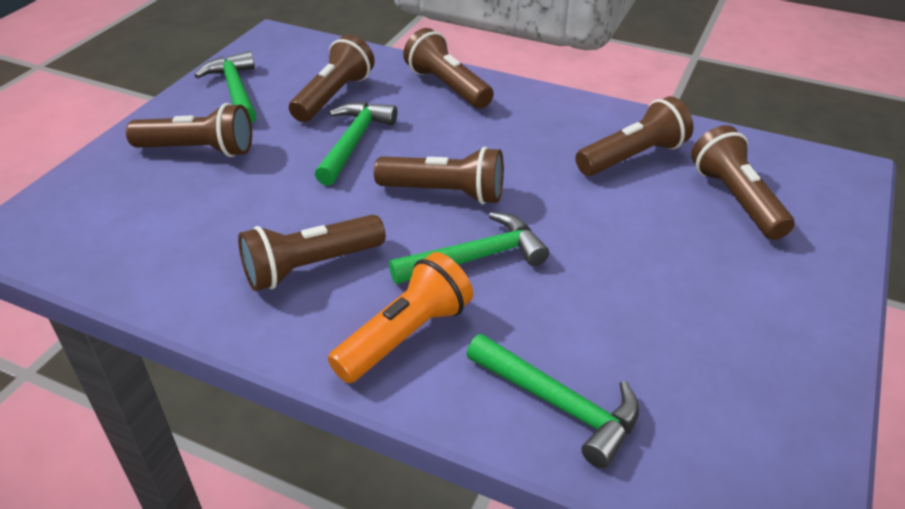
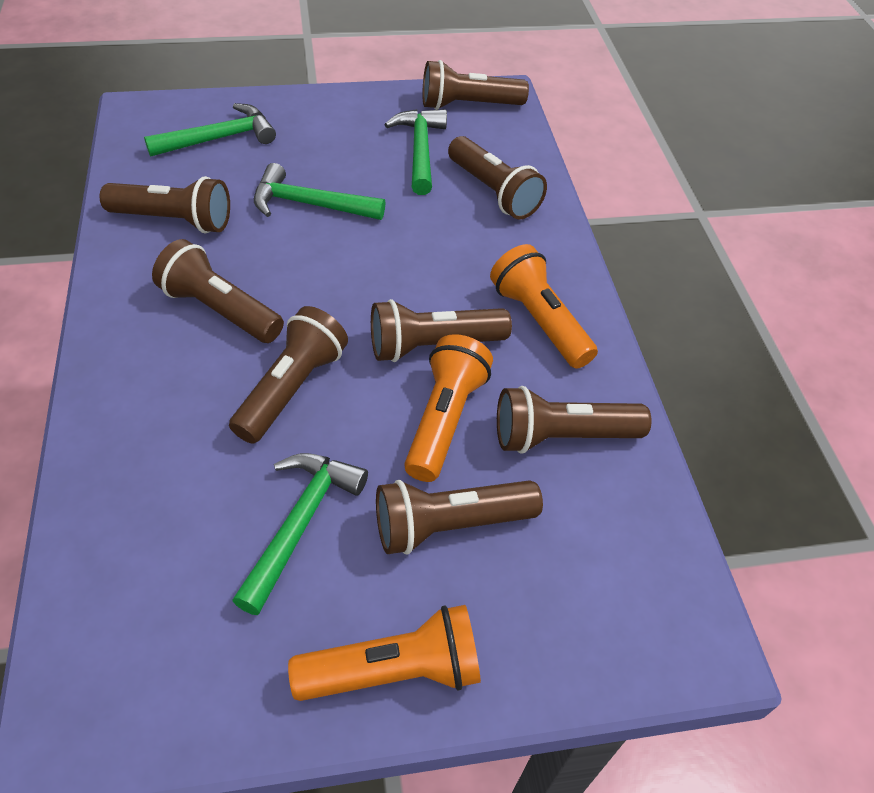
brown flashlight: [126,103,252,157] [238,215,386,291] [289,35,375,122] [374,147,504,205] [403,28,494,109] [575,96,693,176] [691,125,795,240] = 7 -> [100,176,230,234] [152,239,284,343] [229,306,348,444] [371,299,512,362] [376,480,543,555] [422,60,529,110] [448,136,547,219] [497,386,652,454] = 8
orange flashlight: [328,252,473,383] = 1 -> [288,605,481,701] [404,334,493,482] [490,244,598,369] = 3

